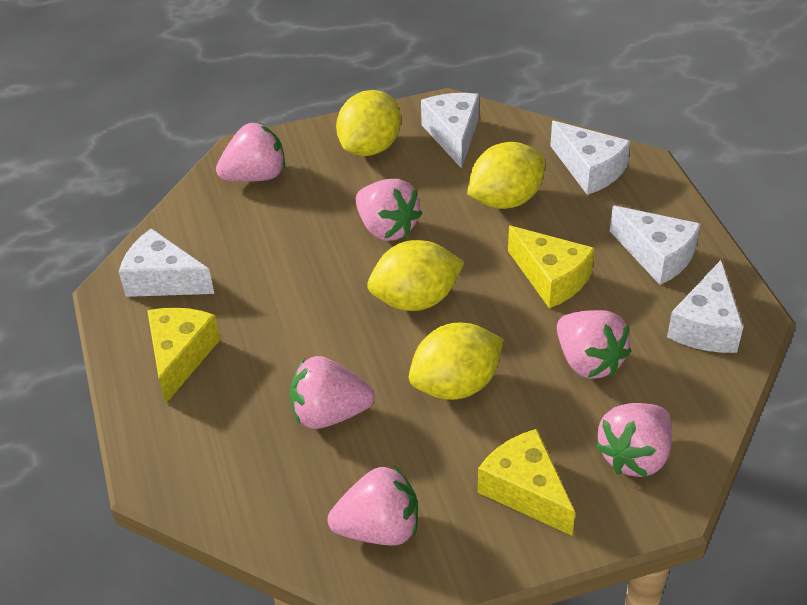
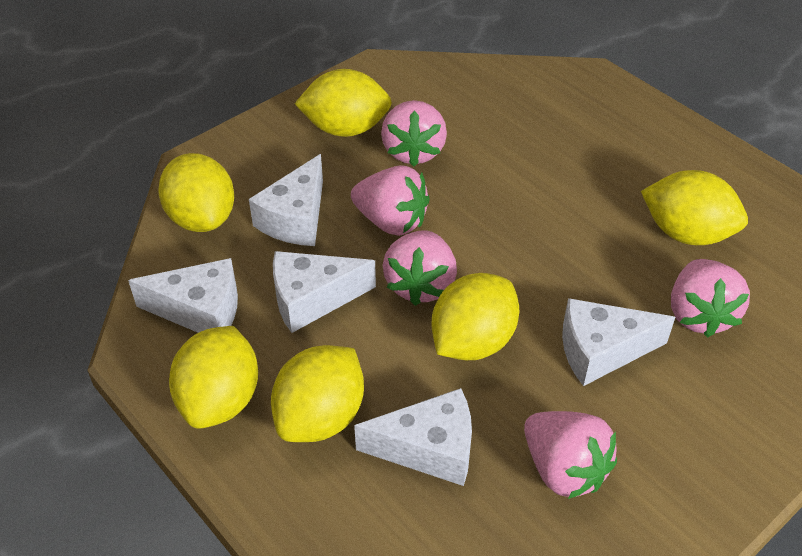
pink strawberry: [216,122,285,182] [289,356,374,429] [328,466,418,546] [355,179,422,241] [557,310,631,379] [595,403,672,477] = 6 -> [351,165,430,236] [381,100,447,166] [383,231,457,306] [524,411,617,499] [671,259,750,338] = 5
yellow cheese: [147,307,220,404] [478,429,575,536] [508,226,595,308] = 3 -> none = 0
yellow lemon: [336,90,401,156] [367,240,465,311] [409,323,504,400] [467,142,545,209] = 4 -> [158,153,234,232] [169,326,258,429] [271,345,364,442] [294,69,392,137] [431,273,519,360] [641,170,748,245] = 6

